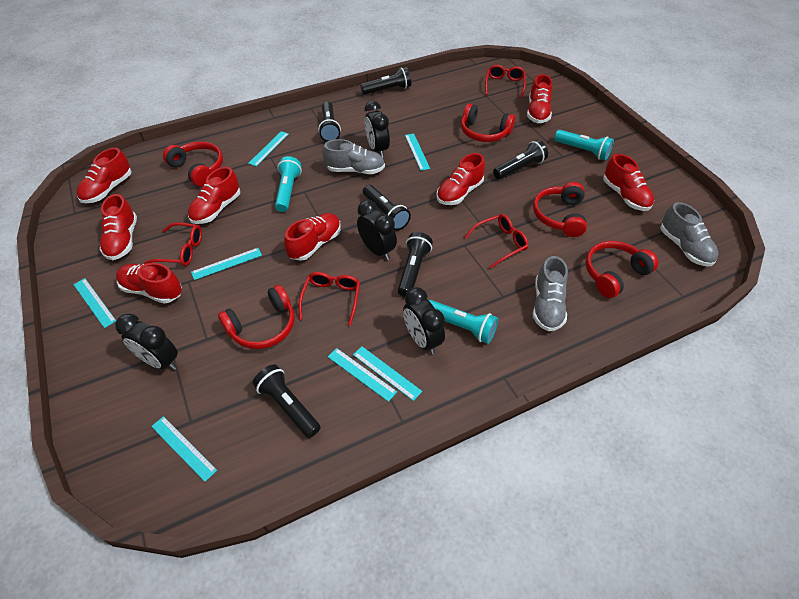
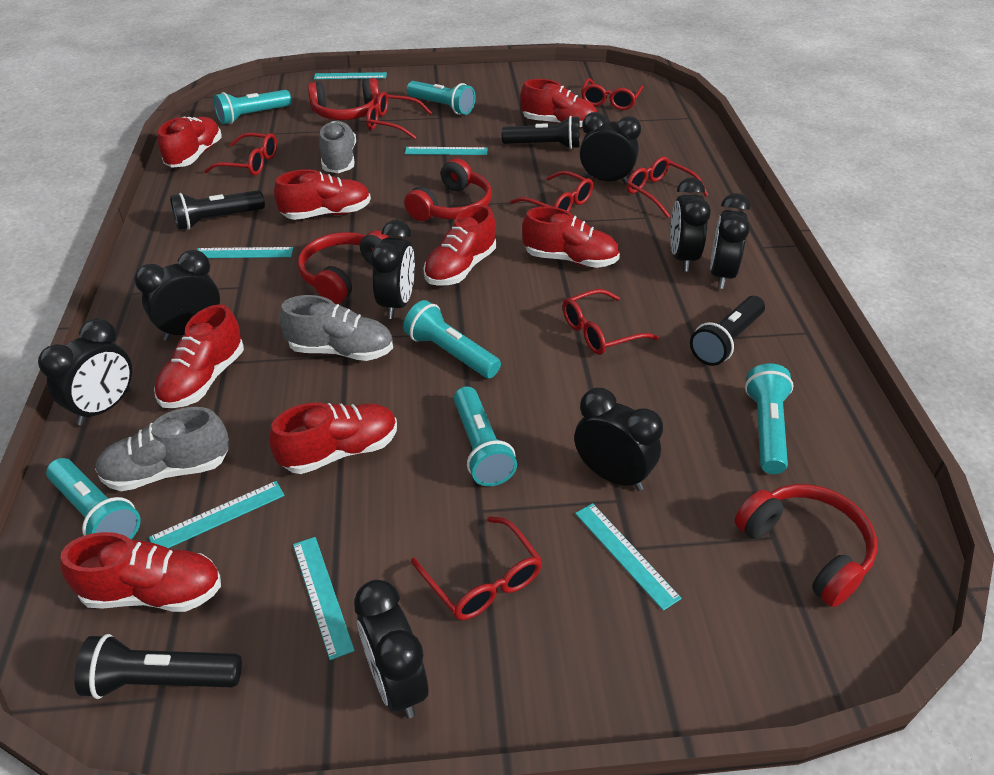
black clock: [115,313,178,370] [357,200,397,260] [365,101,390,157] [403,287,445,355] = 4 -> [38,319,132,426] [134,250,220,341] [354,580,428,719] [371,220,415,319] [574,388,663,491] [579,112,641,184] [670,177,711,272] [710,193,750,289] = 8
black flashlight: [253,364,321,438] [318,102,341,142] [360,67,411,95] [363,185,411,230] [398,232,433,297] [493,140,548,179] = 6 -> [74,634,242,699] [170,190,265,230] [502,116,580,149] [690,296,765,366] = 4
red glasses: [144,222,202,266] [299,272,360,326] [464,214,528,268] [485,65,526,98] = 4 -> [204,133,277,176] [366,92,432,139] [411,516,542,620] [510,171,593,212] [563,289,659,355] [581,78,644,110] [627,156,708,218] = 7
red headphones: [163,142,223,186] [218,285,295,349] [461,103,515,142] [533,182,587,237] [585,241,658,298] = 5 -> [298,230,389,304] [308,78,379,120] [404,158,492,221] [735,484,877,607] = 4
turquoise flashlight: [275,156,302,212] [428,300,498,344] [554,130,614,160] = 3 -> [46,458,140,539] [214,90,292,124] [403,300,501,378] [407,81,476,115] [454,386,517,486] [745,363,793,474] = 6
turquoise ruler: [73,278,116,328] [151,416,217,482] [191,248,262,280] [248,131,289,166] [328,348,397,402] [353,346,422,401] [405,134,430,171] = 7 -> [149,481,285,548] [197,247,293,258] [293,537,355,660] [314,72,387,79] [405,147,487,155] [575,503,682,611] = 6

